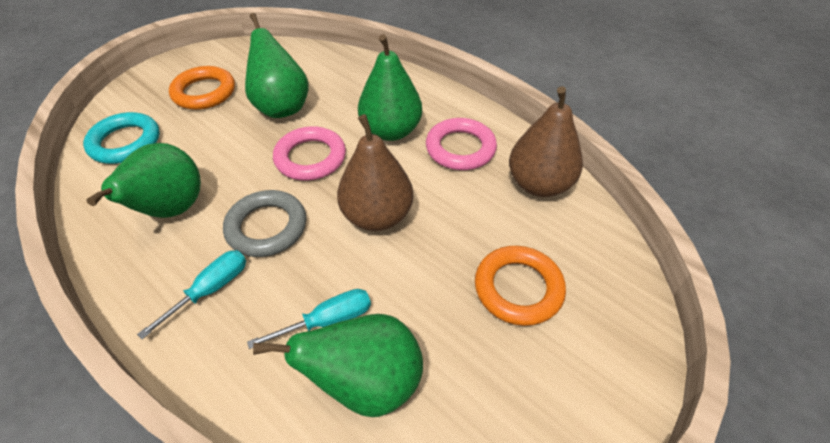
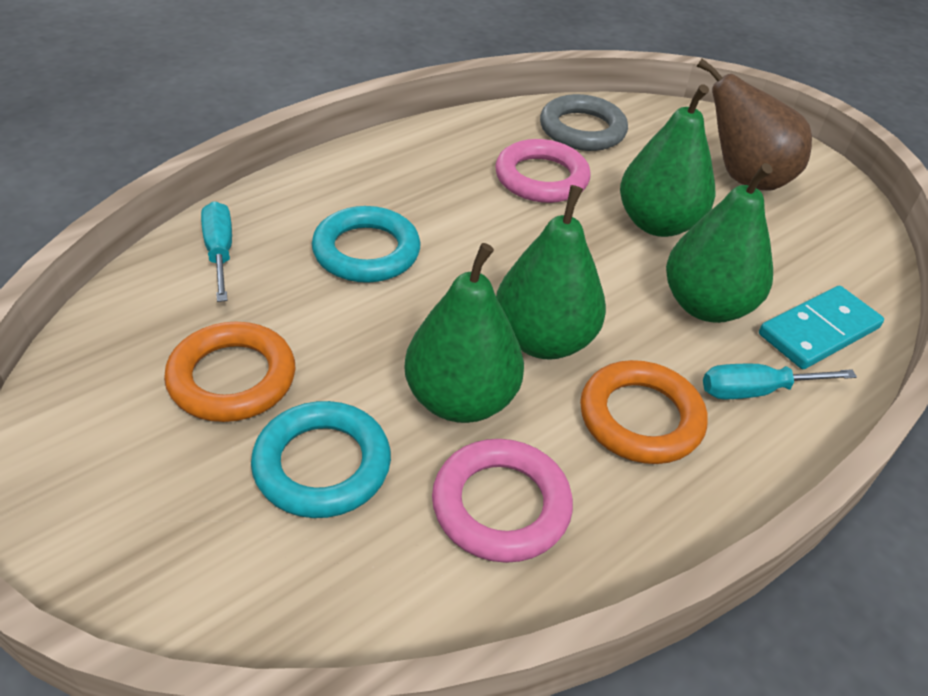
brown pear: [337,114,413,231] [509,86,583,197] = 2 -> [697,58,812,191] = 1
turquoise domino: none = 0 -> [759,286,884,369] = 1
turquoise ring: [83,112,160,164] = 1 -> [251,401,391,518] [312,206,421,283] = 2

